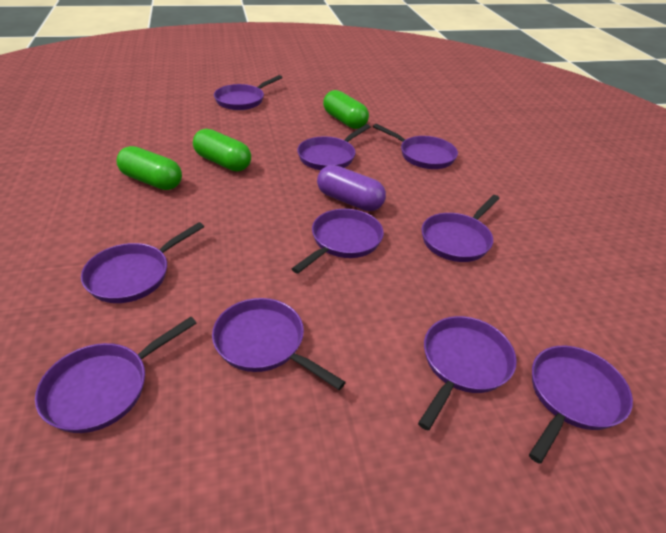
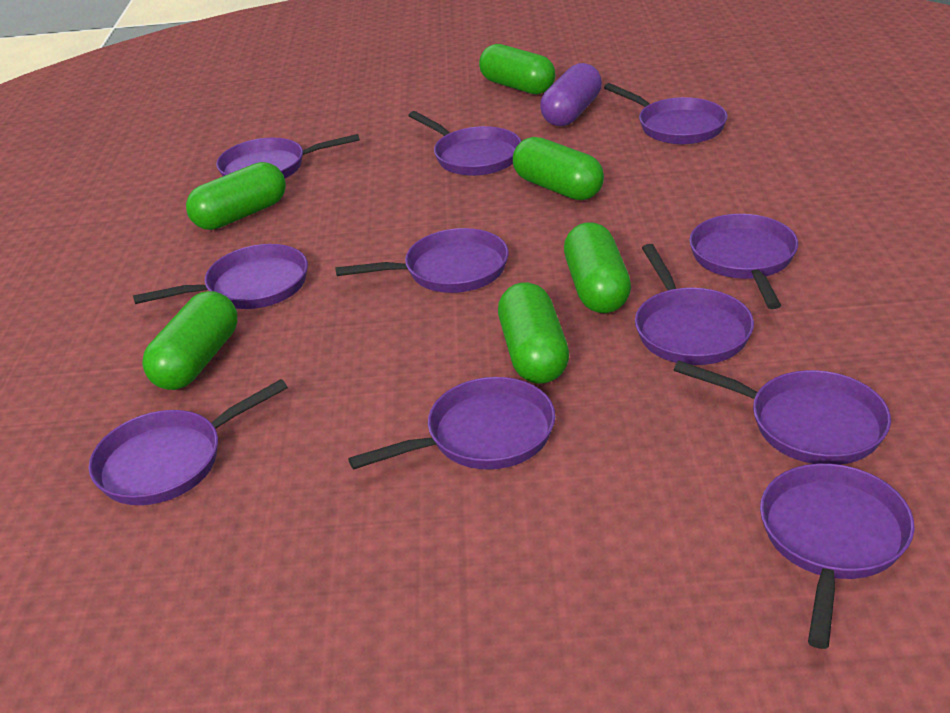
green capsule: [116,146,182,190] [193,129,251,171] [323,90,369,129] = 3 -> [142,291,238,390] [186,162,286,230] [479,44,556,94] [498,282,569,384] [513,137,604,200] [564,222,631,313] = 6
purple pan: [35,317,197,433] [81,222,204,303] [212,298,346,390] [214,75,283,110] [292,209,384,274] [297,124,370,170] [373,124,458,169] [418,316,517,430] [422,195,500,262] [529,346,633,464] = 10 -> [89,379,288,505] [133,244,308,309] [216,134,360,178] [335,228,509,293] [348,377,555,470] [408,111,521,176] [604,83,728,144] [635,244,754,365] [674,361,891,465] [689,214,798,309] [760,463,915,649] = 11

